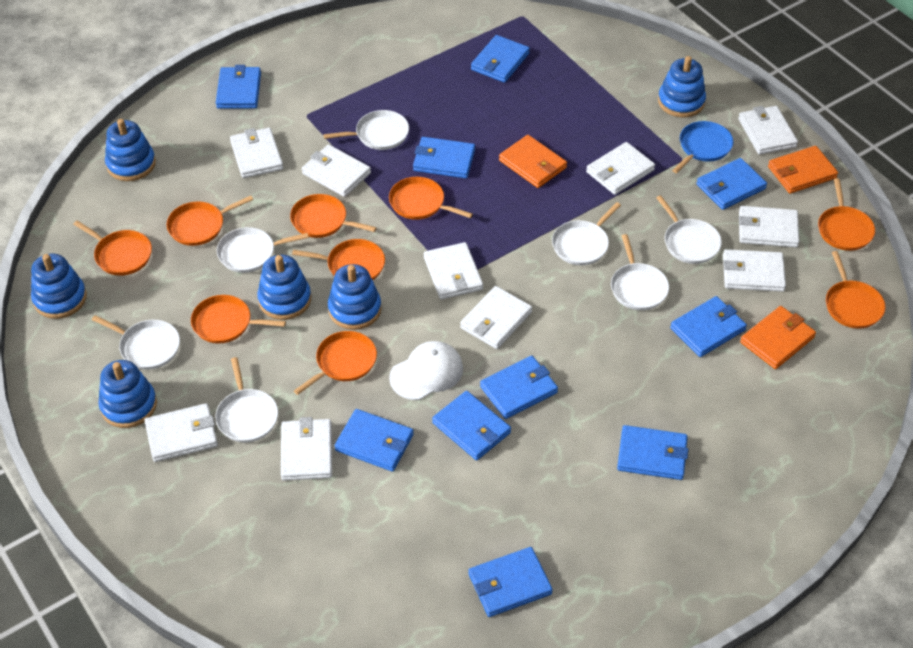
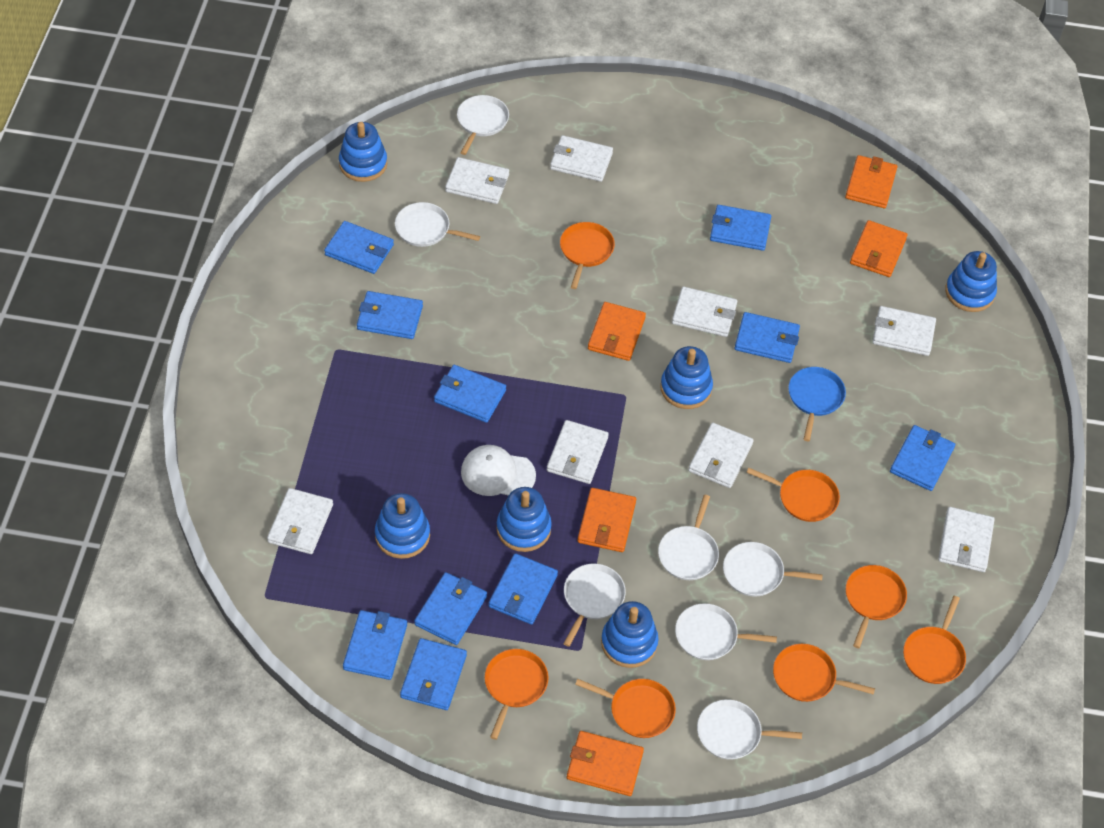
orange pan: [73,220,152,276] [166,196,253,246] [191,295,286,343] [290,194,377,238] [292,239,385,280] [294,331,377,395] [389,177,473,220] [818,178,875,251] [826,251,886,329] = 9 -> [485,649,548,740] [560,222,615,289] [575,679,676,738] [746,468,840,522] [773,644,875,702] [846,565,907,648] [903,596,966,684] = 7
orange wallet: [499,135,567,188] [740,306,816,369] [768,146,838,194] = 3 -> [567,731,644,796] [577,488,636,552] [588,302,646,361] [845,155,897,208] [850,220,908,277] = 5
white wallet: [144,403,218,462] [230,127,283,178] [281,417,332,481] [302,144,371,197] [424,242,483,299] [460,286,532,349] [586,142,655,195] [723,249,786,292] [738,106,798,155] [739,206,799,247] = 10 -> [267,488,333,554] [445,157,509,204] [547,420,609,484] [550,135,613,182] [672,287,737,337] [688,423,754,488] [872,306,936,356] [938,507,995,572] = 8

